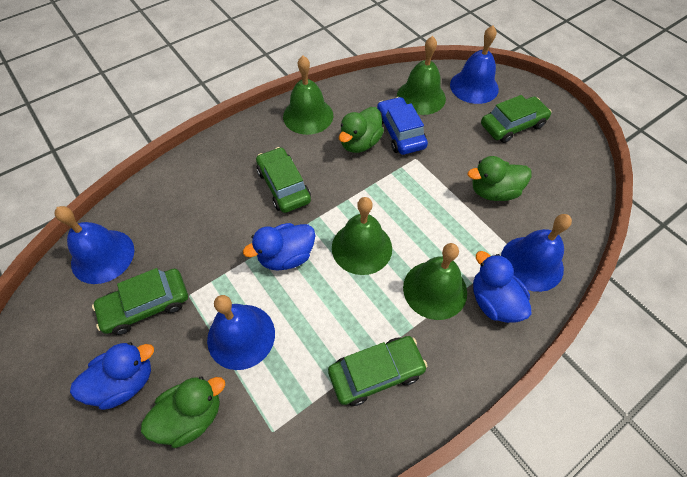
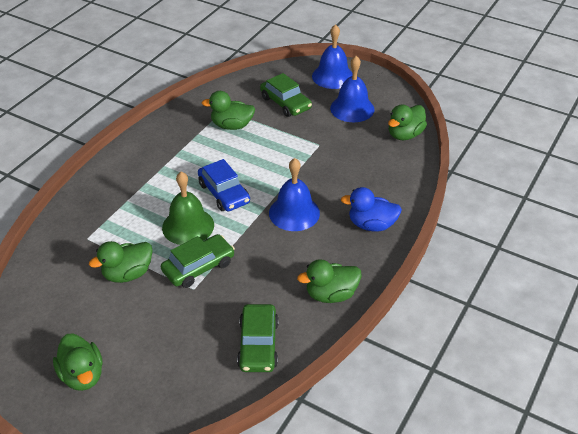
blue bell: [55,206,134,284] [207,295,275,370] [450,25,499,104] [501,214,572,292] = 4 -> [269,158,320,231] [312,24,352,89] [330,56,374,122] = 3
blue duck: [70,342,154,410] [243,223,315,271] [473,251,532,323] = 3 -> [341,187,402,231] = 1
green bell: [283,56,333,135] [332,197,392,275] [397,36,446,115] [403,243,467,320] = 4 -> [162,171,214,245] = 1
green car: [92,268,188,335] [256,147,311,213] [328,336,427,406] [481,95,551,143] = 4 -> [161,234,235,288] [237,304,279,372] [260,73,312,117] = 3
green duck: [141,376,225,448] [339,107,384,153] [468,156,531,201] = 3 -> [53,334,103,391] [89,241,153,283] [201,91,255,130] [297,259,362,303] [388,104,427,140] = 5

